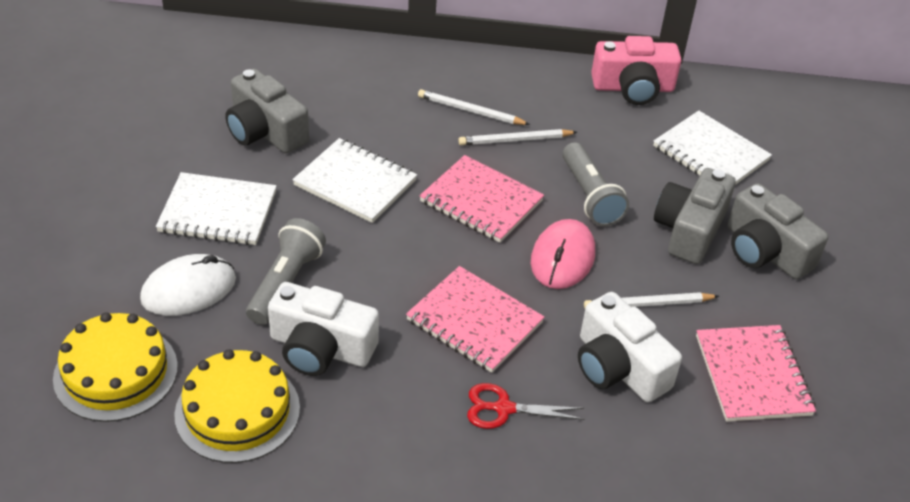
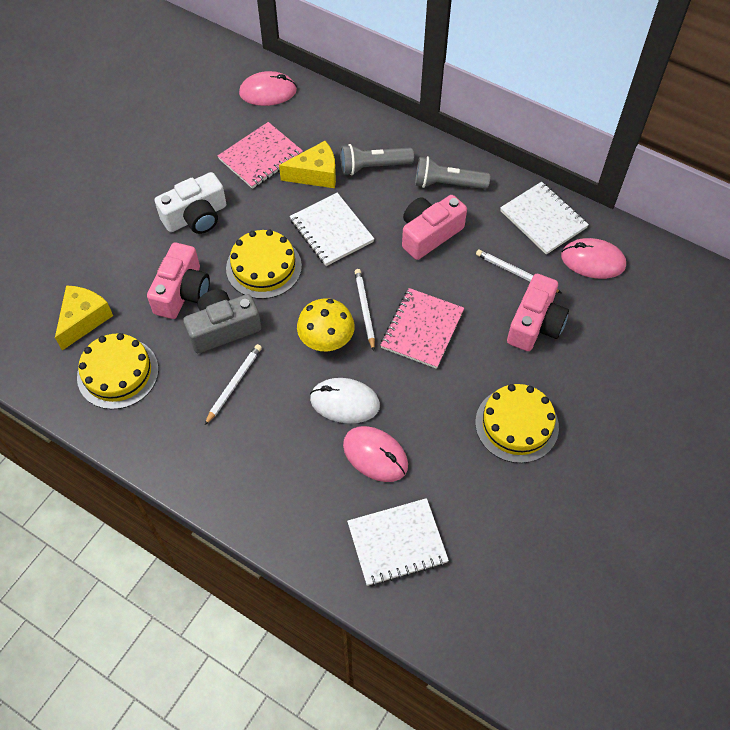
grey camera: [225,68,309,153] [654,168,736,264] [728,183,828,279] = 3 -> [183,289,261,353] = 1
pink camera: [591,36,681,105] = 1 -> [147,243,210,319] [402,195,467,260] [507,274,569,351] = 3
pink mouse: [531,219,595,289] = 1 -> [239,71,297,106] [343,426,408,482] [561,238,626,279] = 3
pink notebook: [406,266,544,373] [419,155,544,243] [696,325,816,422] = 3 -> [217,122,303,189] [380,288,464,369] = 2
red scissors: [467,383,584,429] = 1 -> none = 0
white camera: [268,282,379,376] [578,292,682,402] = 2 -> [155,172,226,234] = 1
yellow cake: [53,312,178,422] [174,349,300,463] = 2 -> [77,333,159,409] [226,230,302,299] [475,384,559,463] = 3
yellow cheese: none = 0 -> [55,285,113,350] [279,141,336,188] = 2
yellow mushroom: none = 0 -> [297,298,355,351] = 1

